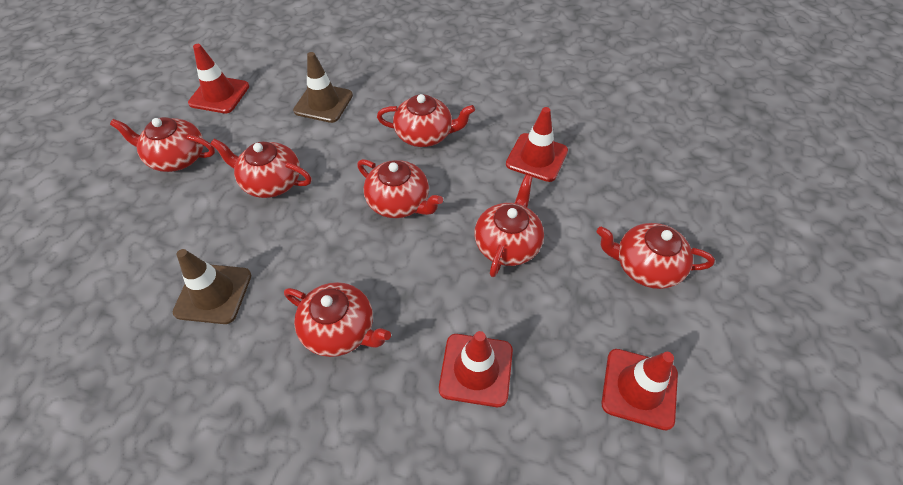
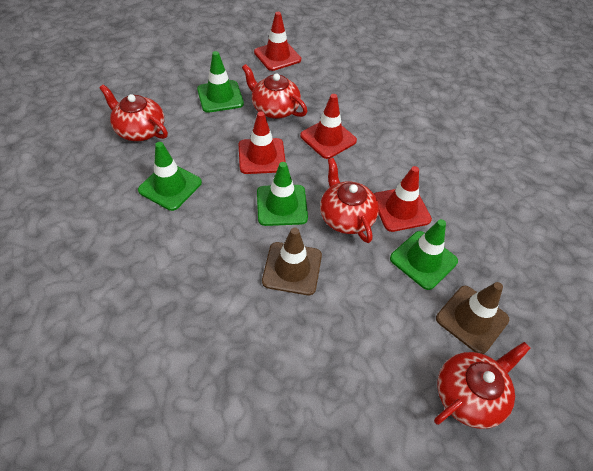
green traffic cone: none = 0 -> [138,142,202,211] [197,51,244,113] [257,162,308,226] [390,219,458,290] = 4
red teapot: [110,117,215,172] [210,138,312,198] [284,282,391,357] [357,159,443,218] [377,94,475,147] [474,175,544,277] [597,223,715,289] = 7 -> [100,84,168,141] [242,64,307,119] [320,158,379,243] [434,342,530,429] = 4

